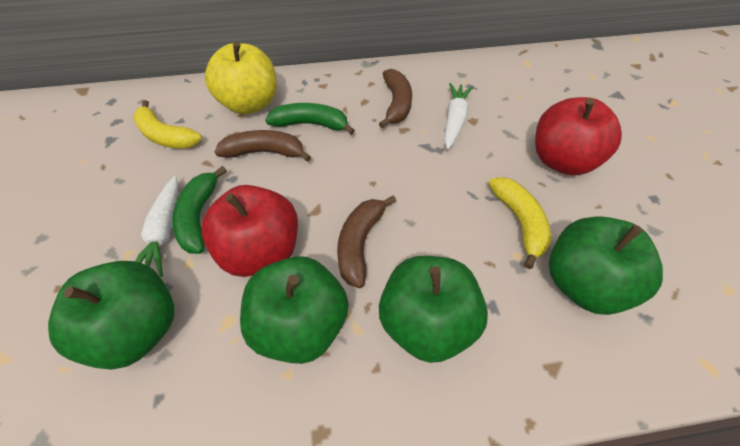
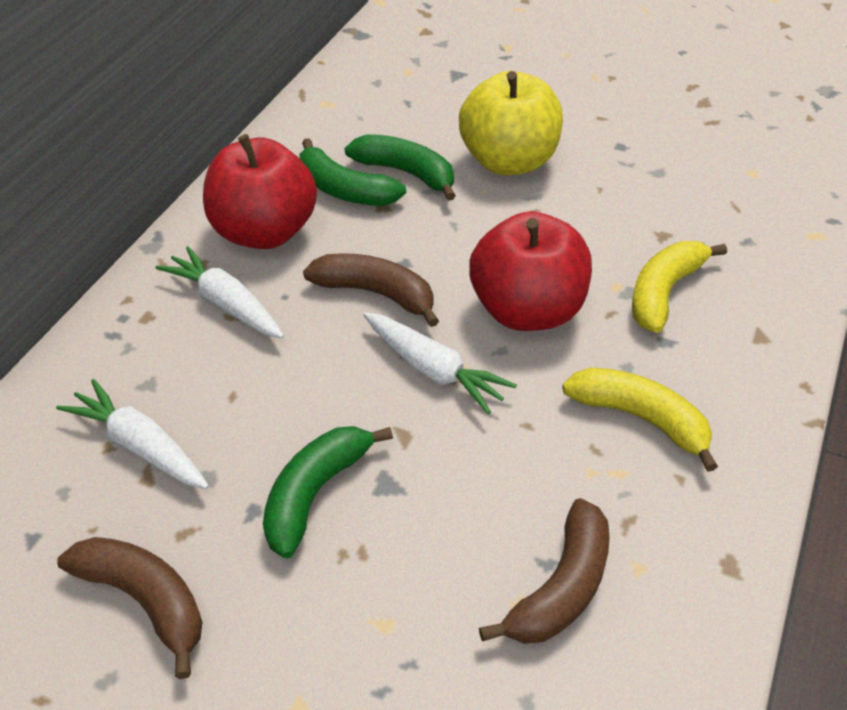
green apple: [48,261,174,370] [240,256,349,364] [379,256,488,363] [549,216,663,315] = 4 -> none = 0
green banana: [172,166,227,254] [265,103,355,135] = 2 -> [263,426,393,558] [299,138,406,206] [345,134,456,201] = 3
white carrot: [136,176,178,277] [444,83,473,149] = 2 -> [56,379,209,489] [155,246,284,339] [363,312,517,414] = 3

